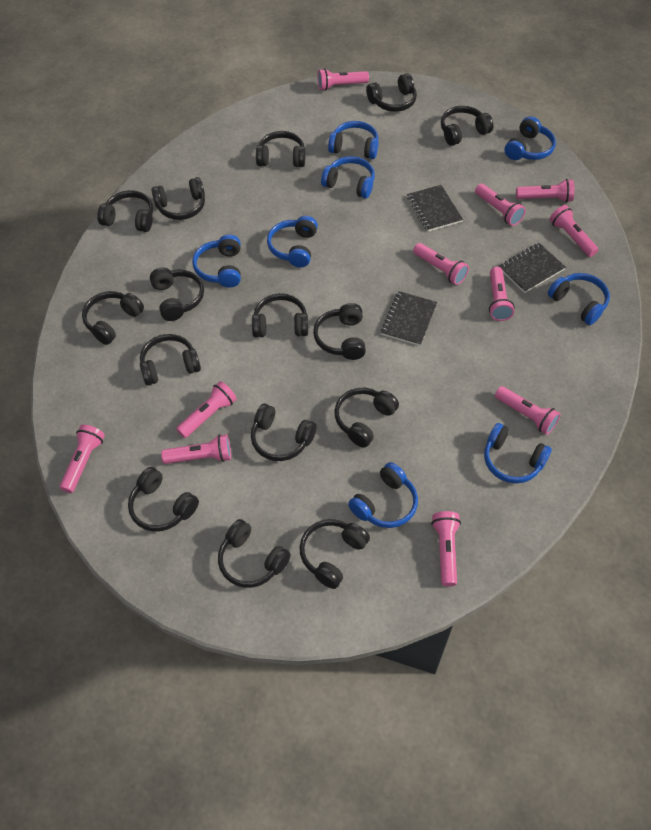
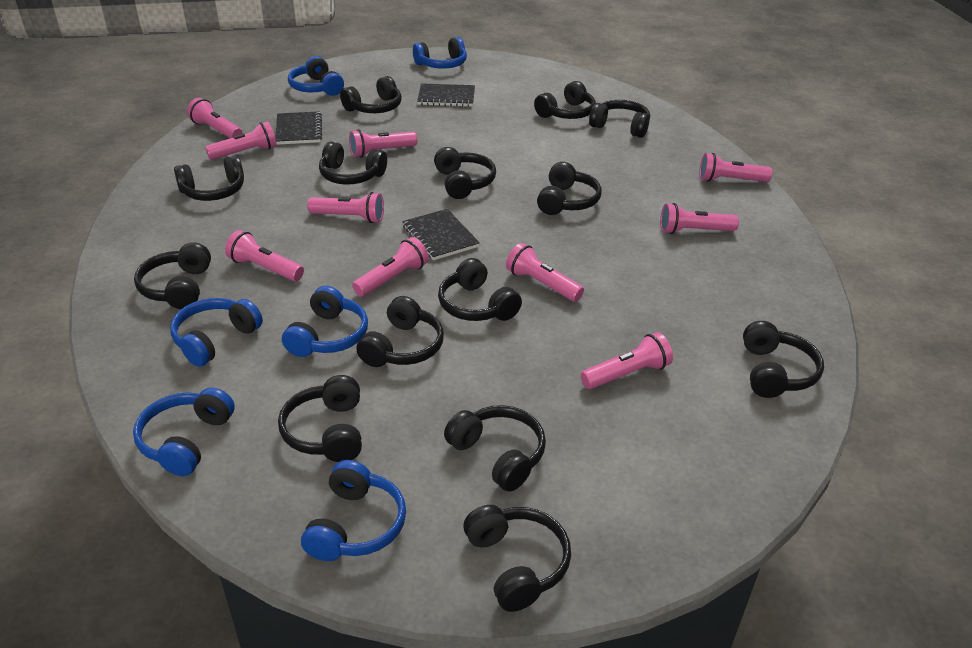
black headphones: [82,291,144,345] [97,190,153,232] [128,467,199,532] [140,334,201,386] [150,268,204,321] [151,177,205,220] [218,519,291,588] [251,404,317,461] [252,293,308,338] [256,131,305,167] [299,519,370,589] [313,303,366,360] [334,388,399,448] [366,73,417,112] [441,106,494,146] = 15 -> [134,242,211,309] [174,155,244,201] [278,375,362,462] [319,142,387,185] [340,76,402,113] [356,296,444,367] [434,147,496,199] [438,258,522,321] [444,405,546,492] [463,505,571,612] [534,81,596,119] [537,162,602,215] [589,100,650,138] [743,321,824,398] = 14
blue headphones: [192,234,241,288] [267,216,318,268] [321,156,375,198] [328,121,379,159] [348,462,418,528] [484,423,552,483] [505,116,556,160] [548,273,610,325] = 8 -> [133,387,235,476] [170,298,263,367] [282,286,368,357] [288,56,344,96] [301,460,406,561] [413,37,467,69] = 6
pink flashlight: [59,424,105,493] [161,434,231,464] [176,381,237,438] [317,68,369,91] [413,243,469,285] [431,511,461,586] [475,184,526,226] [489,267,515,321] [495,386,560,435] [516,179,574,202] [550,205,598,257] = 11 -> [187,98,242,138] [205,121,277,160] [225,230,304,281] [307,192,384,223] [349,129,417,158] [352,237,429,297] [506,243,584,302] [581,332,673,389] [660,203,739,234] [699,153,773,182] = 10

